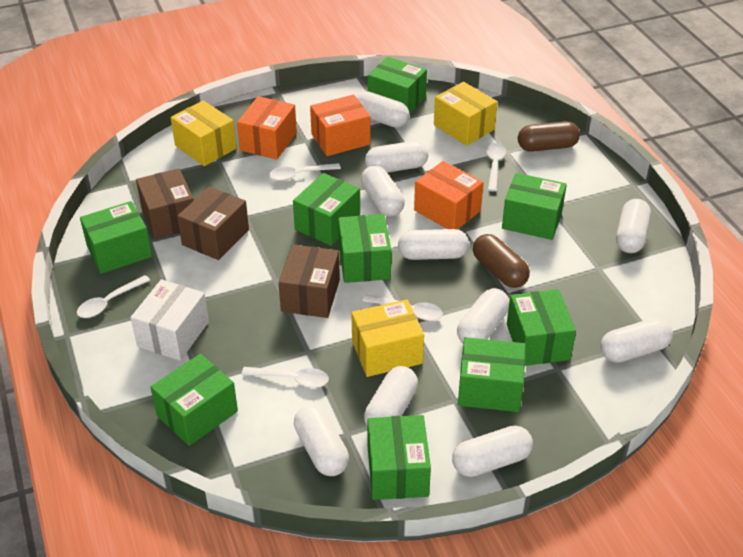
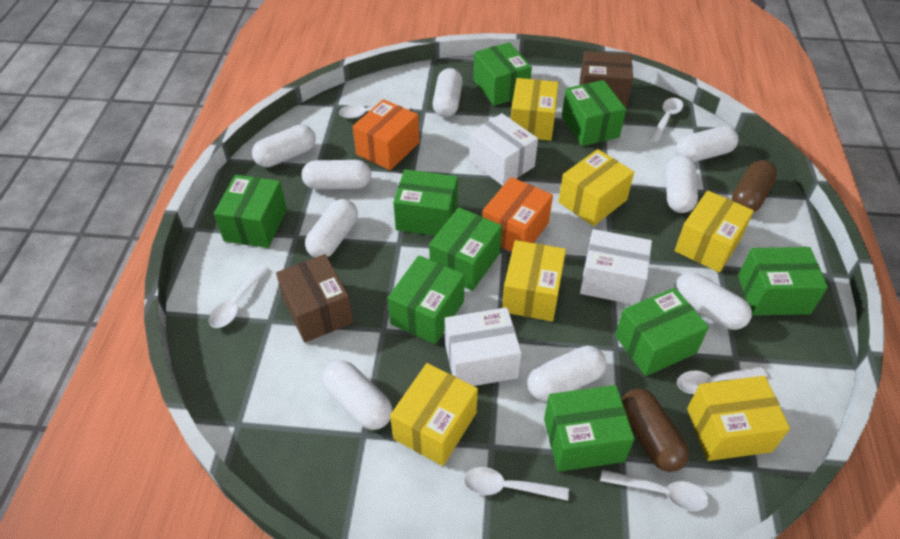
brown box: [136,168,194,239] [177,187,249,260] [278,244,340,318] = 3 -> [276,254,353,343] [580,51,633,107] = 2
orange box: [237,96,297,160] [310,95,370,156] [414,161,484,230] = 3 -> [353,99,419,170] [482,177,553,252] = 2
white box: [131,279,209,361] = 1 -> [445,307,522,386] [469,113,538,186] [580,229,652,305] = 3
white capsule: [294,405,349,476] [356,91,409,128] [361,165,405,216] [364,366,418,427] [365,141,429,173] [398,229,469,260] [452,425,533,477] [457,288,510,344] [600,318,673,363] [616,199,651,253] = 10 -> [252,124,316,167] [302,160,371,189] [305,199,358,258] [322,360,392,430] [433,68,463,117] [527,346,607,401] [666,156,698,213] [674,272,752,330] [675,126,739,162] = 9
white spoon: [77,275,150,318] [242,367,329,388] [269,163,341,181] [362,294,443,321] [486,143,506,192] = 5 -> [209,265,269,328] [339,104,409,119] [464,467,569,501] [600,469,709,511] [649,98,683,143] [677,367,768,394] = 6
yellow box: [171,100,237,166] [352,299,424,377] [434,82,497,146] = 3 -> [390,363,478,466] [502,240,566,321] [511,78,558,141] [559,149,634,226] [675,190,754,273] [687,376,790,461] = 6

